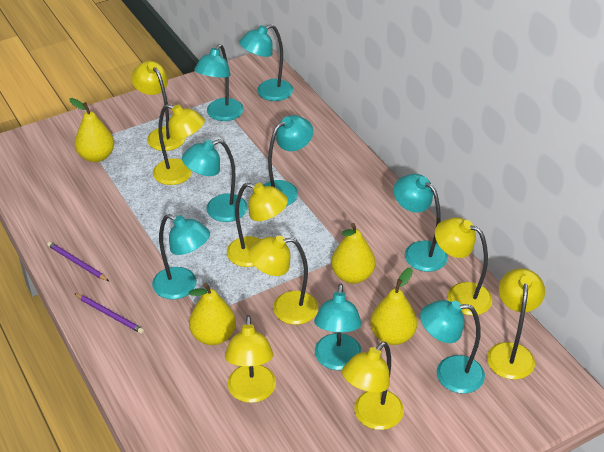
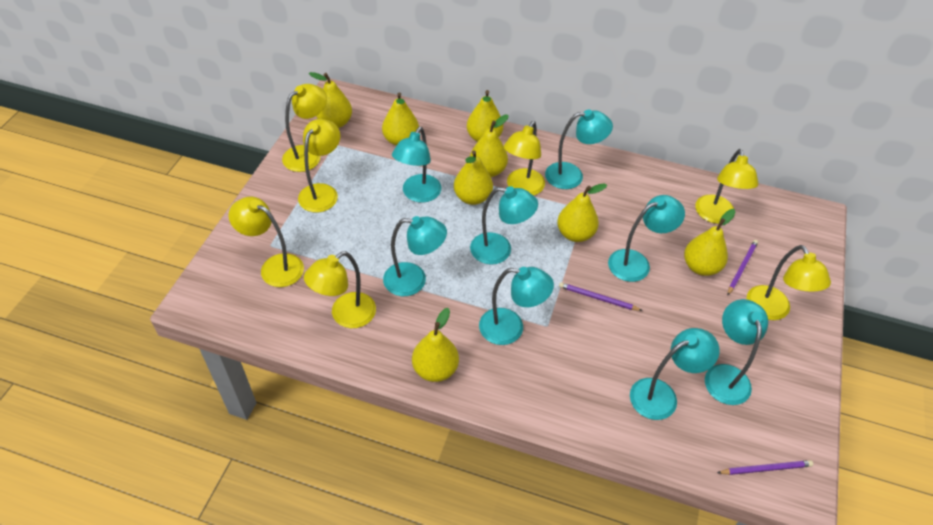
purple pencil: [47,242,109,281] [74,293,144,334] = 2 -> [559,282,643,311] [717,460,813,475] [727,240,758,296] = 3
yellow lamp: [131,61,185,151] [153,104,205,185] [225,315,276,403] [227,183,288,267] [249,236,318,325] [342,342,404,430] [435,218,492,316] [487,268,545,380] = 8 -> [228,197,304,287] [282,84,327,172] [298,119,340,213] [304,251,376,328] [504,121,545,196] [695,149,758,224] [747,245,831,320] = 7
yellow pear: [70,98,114,162] [189,283,236,345] [331,223,376,284] [370,267,417,345] = 4 -> [309,72,352,128] [382,92,419,146] [412,308,459,382] [454,150,493,205] [467,90,503,142] [470,114,509,177] [557,183,607,242] [684,209,735,276] = 8

